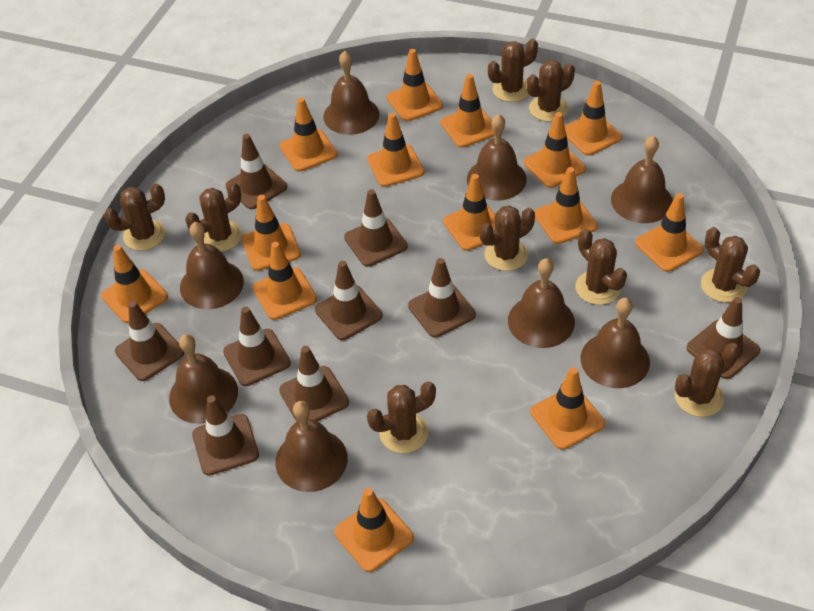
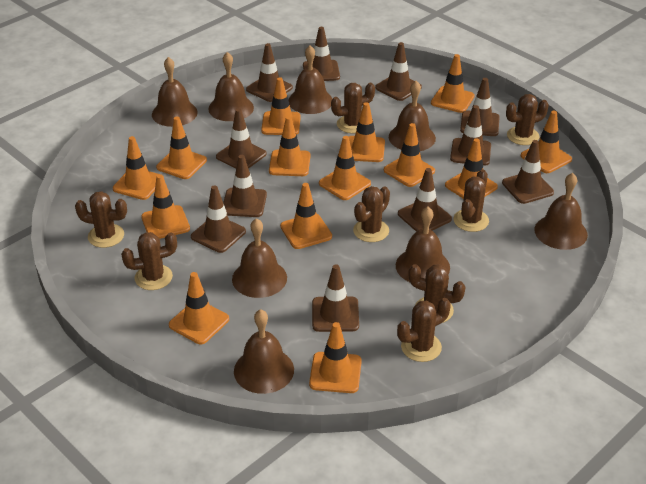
brown cactus: [104,184,165,251] [185,182,242,252] [367,382,436,453] [480,205,535,271] [488,39,538,102] [527,60,575,122] [575,229,627,305] [675,343,740,417] [701,227,760,303] = 9 -> [75,191,127,248] [121,232,177,290] [331,83,375,133] [353,186,390,242] [397,298,451,362] [409,264,466,323] [453,169,489,232] [506,94,549,145] = 8
brown traffic cone: [115,301,184,381] [192,395,259,476] [223,306,291,386] [225,134,287,209] [279,346,349,422] [315,261,383,340] [344,189,408,267] [408,258,476,338] [686,297,760,379] = 9 -> [191,185,246,253] [216,108,267,169] [223,155,267,217] [246,43,293,102] [303,27,340,81] [312,264,359,332] [375,42,422,101] [398,168,452,232] [450,105,491,166] [460,78,500,136] [502,140,554,204] = 11

